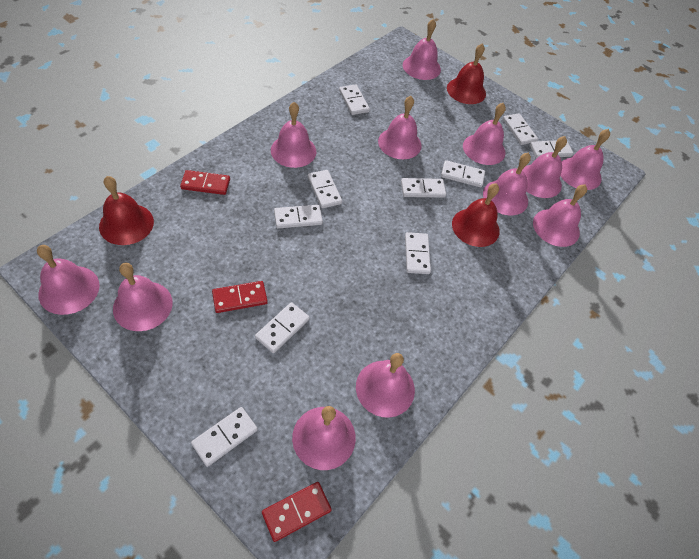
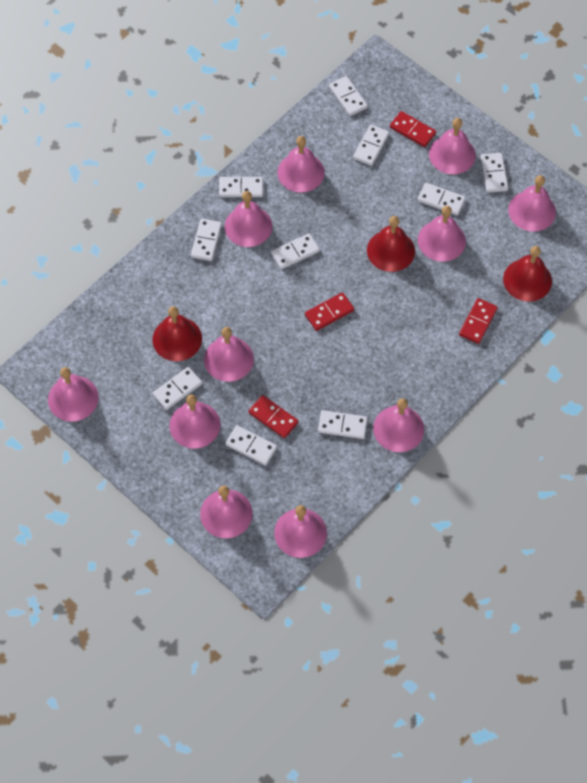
pink bell: [37,245,100,315] [113,263,173,331] [271,102,316,168] [292,406,356,470] [356,353,415,418] [378,96,422,159] [403,19,441,80] [463,103,506,165] [483,153,531,215] [522,136,567,198] [533,185,587,247] [560,129,610,190] = 12 -> [48,367,99,422] [169,395,220,449] [200,486,253,538] [204,327,254,382] [225,191,272,247] [274,505,327,558] [277,136,325,193] [373,398,424,452] [418,206,466,262] [429,118,476,174] [508,175,556,232] = 11
red domino: [180,170,230,195] [212,281,268,313] [262,482,332,542] = 3 -> [248,395,298,438] [305,292,354,331] [390,111,436,147] [459,298,498,344] = 4

